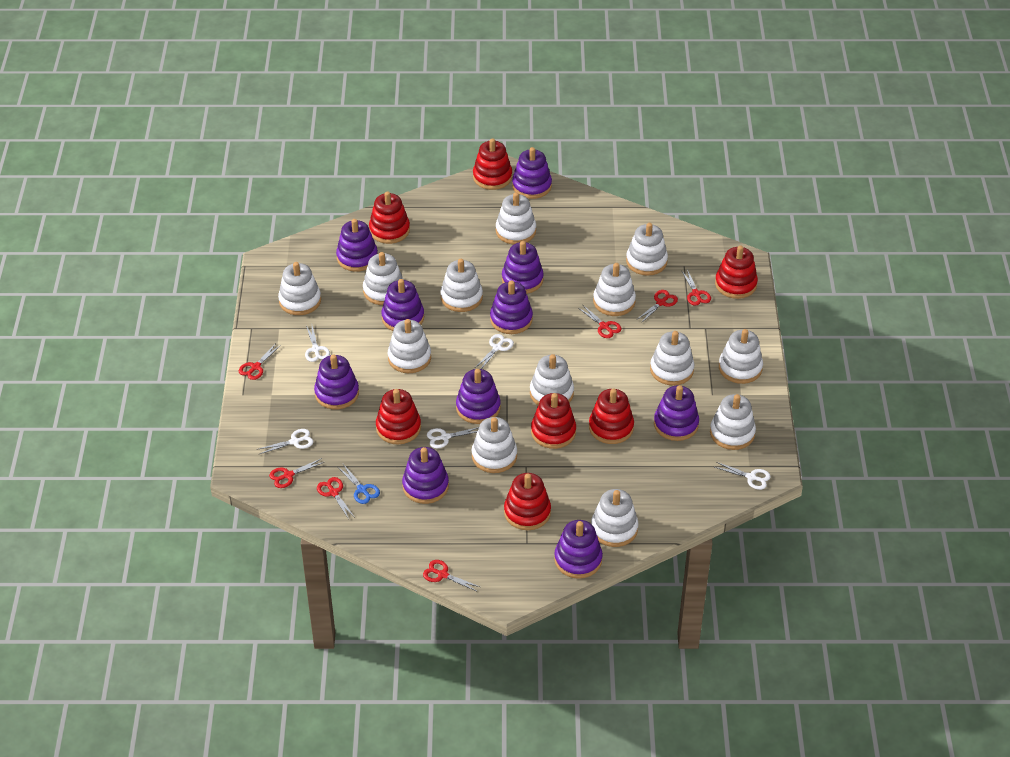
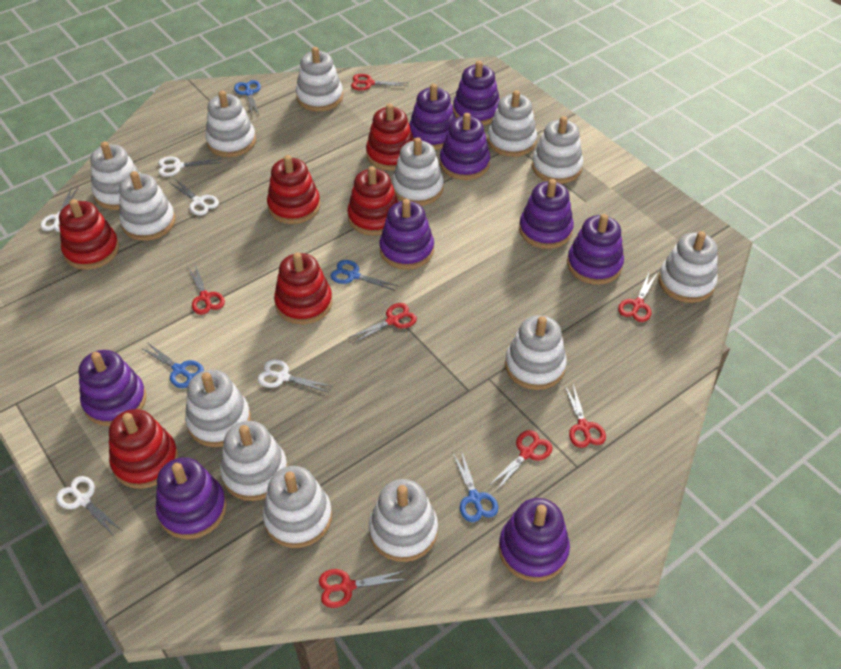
blue scissors: [338,464,380,504] = 1 -> [141,342,204,388] [234,80,261,116] [330,260,398,291] [453,450,498,522] = 4
purple stacking toy: [314,354,359,409] [336,219,378,272] [381,279,424,331] [402,447,449,504] [456,369,501,424] [490,280,533,334] [502,241,544,294] [512,147,552,199] [554,520,603,579] [654,385,699,441] = 10 -> [79,350,146,426] [156,457,227,539] [379,199,434,269] [409,84,455,150] [440,113,490,180] [453,61,500,126] [499,498,570,582] [519,179,574,249] [567,214,624,285] = 9
red stacking toy: [369,191,410,244] [376,389,421,445] [473,138,512,190] [504,473,551,530] [531,393,576,449] [589,389,634,444] [715,245,758,299] = 7 -> [59,199,119,270] [109,409,178,489] [267,155,320,224] [274,252,332,325] [347,166,398,236] [366,103,414,171] = 6

